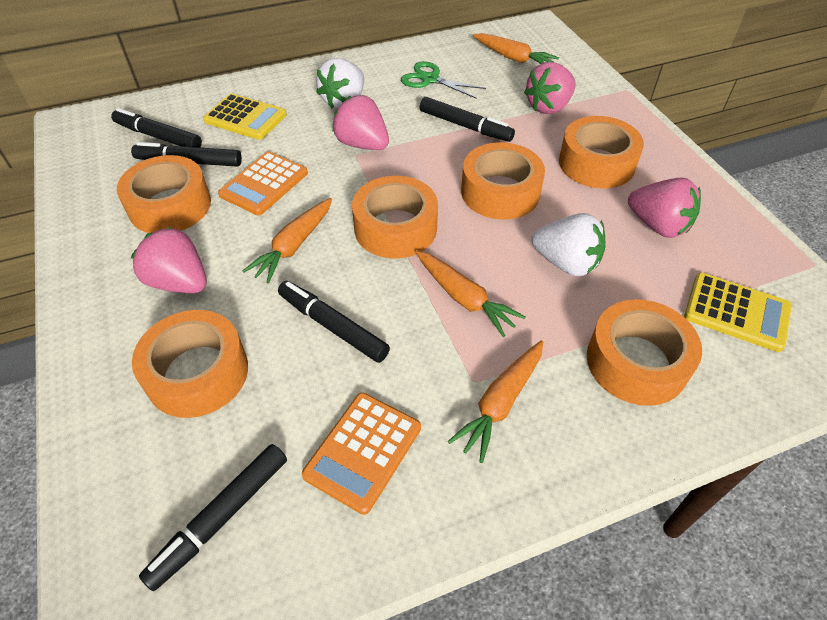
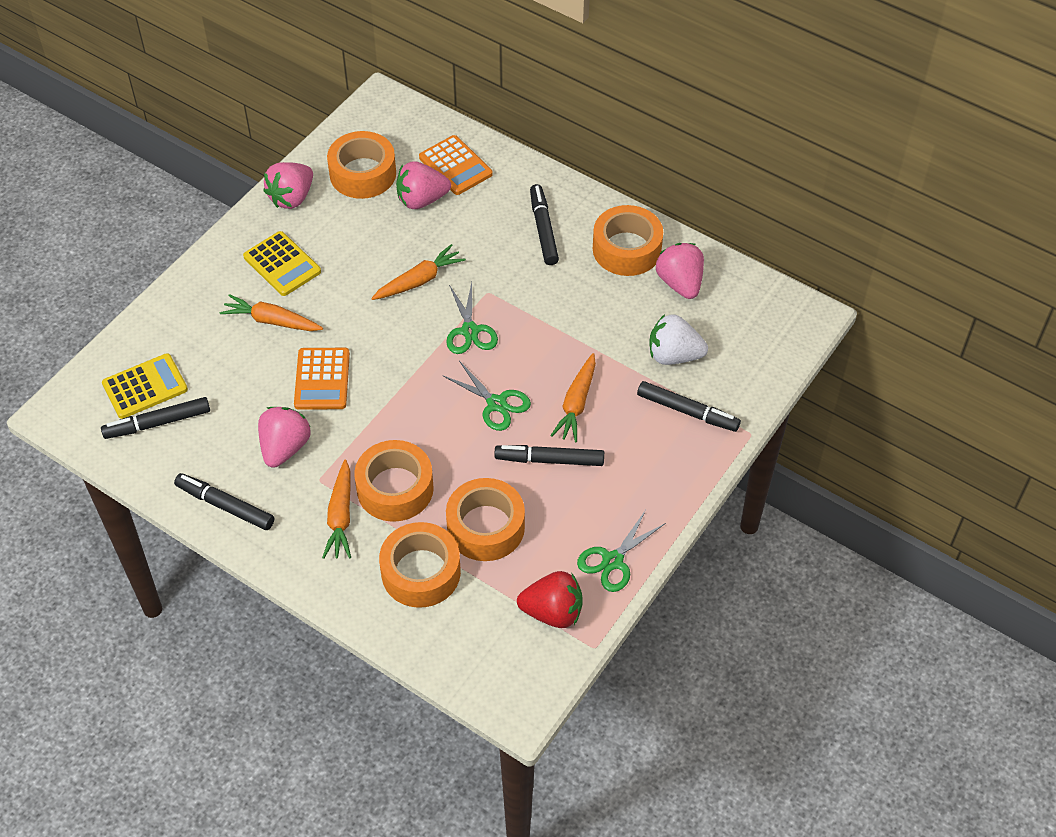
green scissors: [401,61,486,99] = 1 -> [442,361,531,431] [446,282,498,354] [577,510,666,592] = 3
orange tape: [117,155,211,233] [132,310,248,418] [352,176,438,258] [461,142,545,219] [559,116,644,188] [587,299,702,406] = 6 -> [327,131,396,199] [354,440,434,522] [379,522,461,608] [446,478,525,561] [593,205,663,276] = 5
red strawberry: none = 0 -> [517,571,583,628] = 1
white strawberry: [316,58,364,109] [532,213,606,276] = 2 -> [649,314,708,365] = 1

